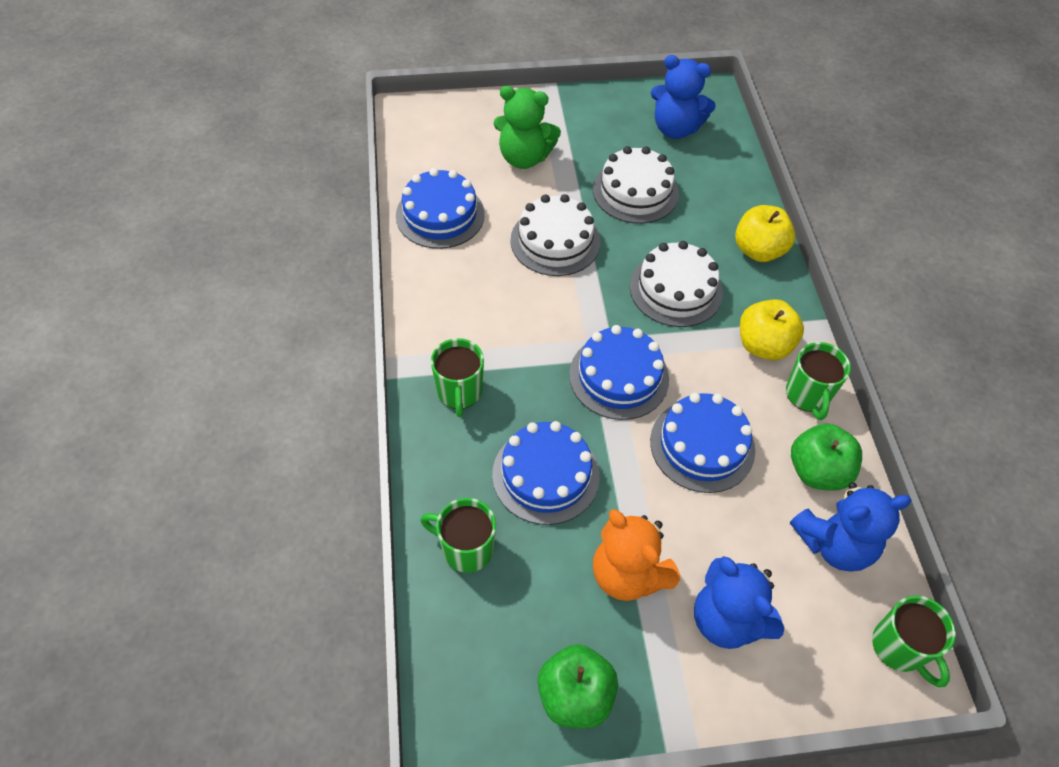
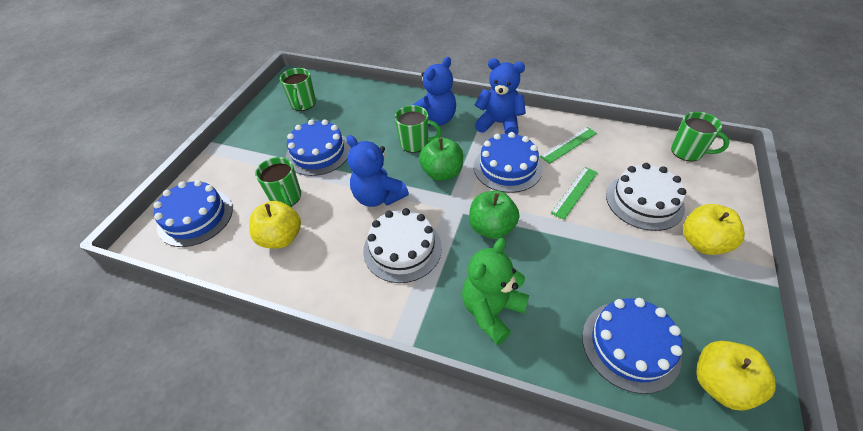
green ruler: none = 0 -> [540,127,597,164] [551,167,598,220] = 2
orange teddy bear: [593,509,680,601] = 1 -> none = 0
white cake: [510,194,600,276] [593,146,679,224] [629,241,723,327] = 3 -> [363,208,442,283] [606,163,686,231] = 2
yellow apple: [735,205,795,262] [740,299,804,360] = 2 -> [249,201,301,249] [683,204,745,255] [696,341,776,411] = 3

